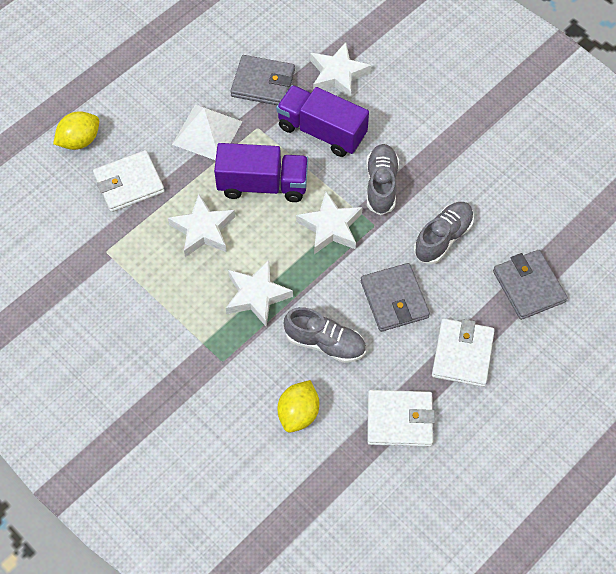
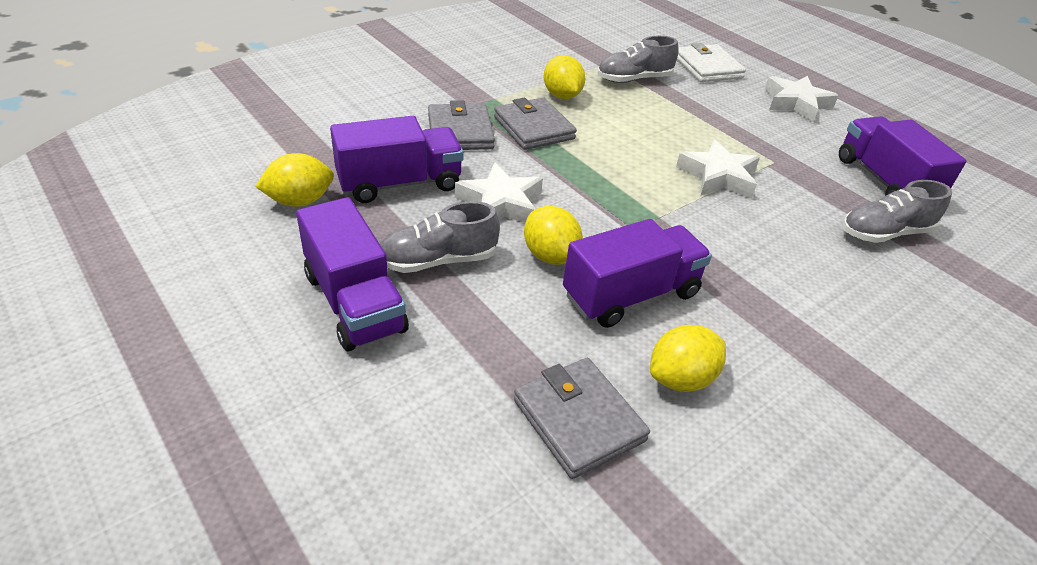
purple truck: [214,143,308,202] [276,85,369,157] = 2 -> [296,197,409,351] [330,116,464,203] [563,219,712,328] [839,116,967,196] = 4
white pyramid: [172,105,243,160] = 1 -> none = 0
white star: [168,194,235,257] [226,260,293,327] [296,191,363,254] [311,42,371,99] = 4 -> [455,162,543,223] [676,139,760,199] [764,76,838,122] = 3
white wallet: [93,150,165,212] [367,390,435,447] [432,318,495,387] = 3 -> [677,43,746,82] = 1
yellow lemon: [53,111,99,150] [277,380,319,433] = 2 -> [255,153,334,207] [524,206,583,265] [544,55,585,99] [650,325,726,392] = 4

